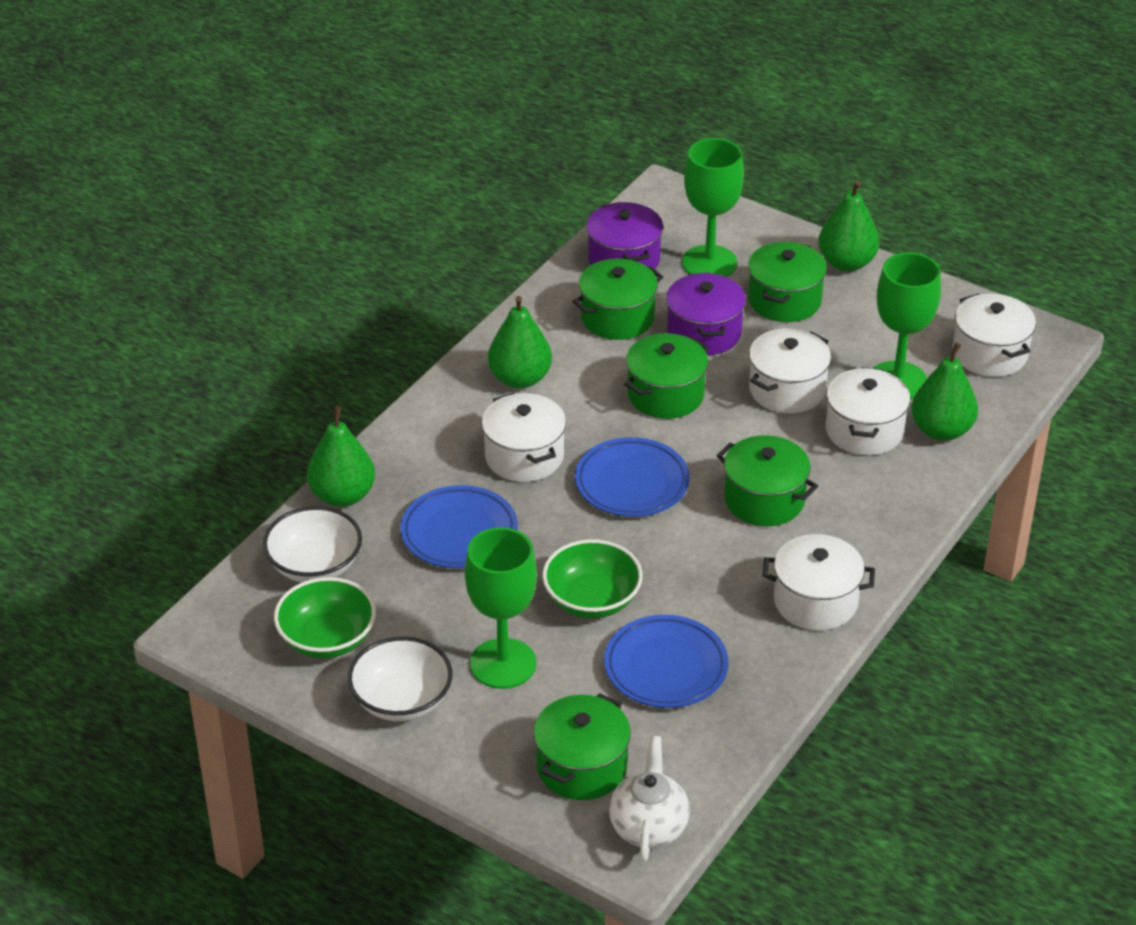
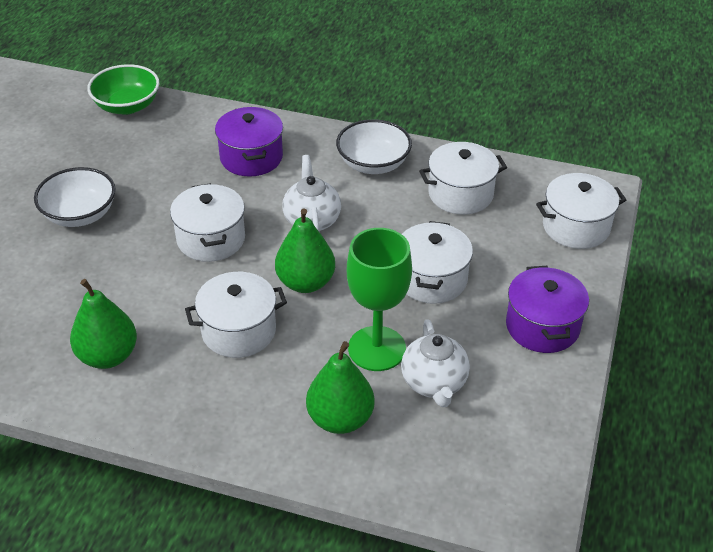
blue plate: [400,485,518,568] [575,437,690,517] [604,615,729,708] = 3 -> none = 0
green bowl: [274,577,376,658] [542,539,643,618] = 2 -> [87,64,159,115] = 1
green goblet: [465,527,537,689] [682,138,744,277] [874,252,941,399] = 3 -> [347,228,412,371] = 1
green pear: [307,406,375,507] [488,296,552,389] [818,181,879,271] [911,342,978,441] = 4 -> [70,279,137,369] [275,208,335,293] [306,341,375,434] = 3
green pot: [534,693,631,800] [573,258,663,340] [624,333,709,419] [716,435,818,526] [748,242,827,322] = 5 -> none = 0
white teapot: [609,736,690,862] = 1 -> [282,155,341,232] [401,319,470,407] = 2

